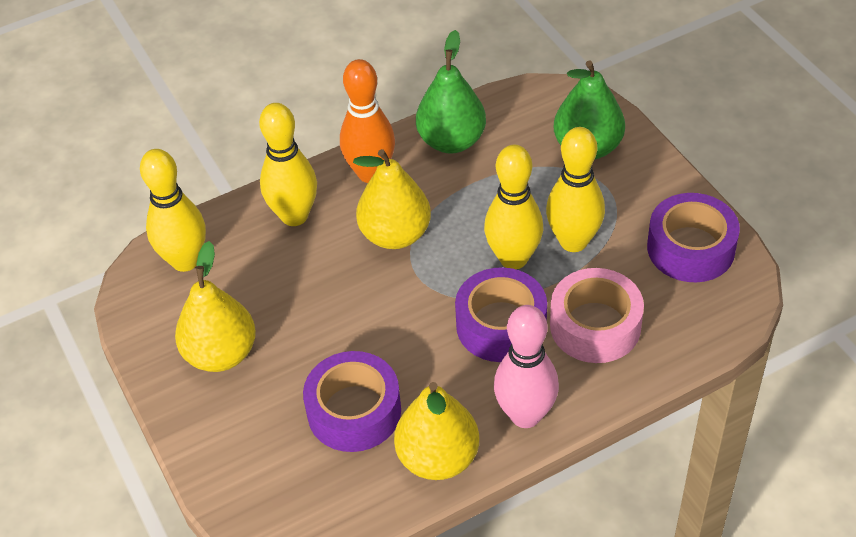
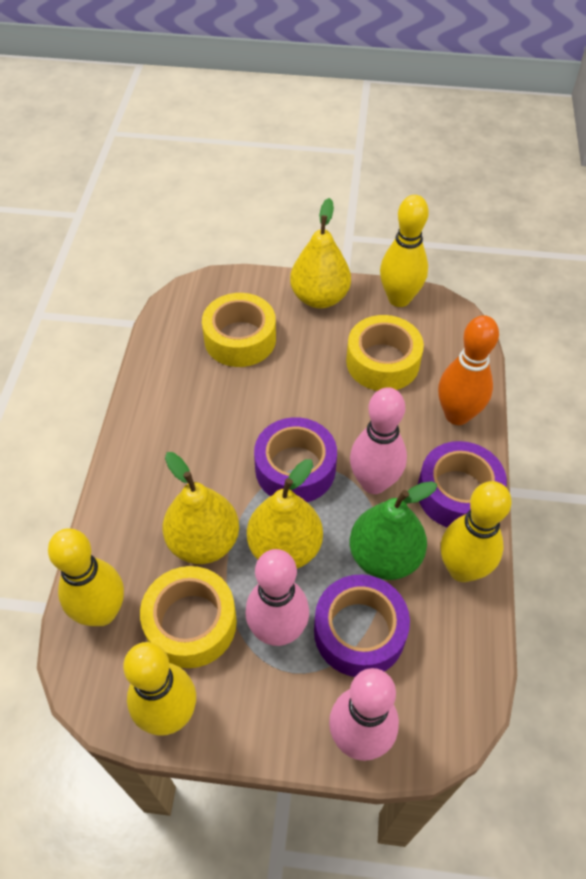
green pear: [416,30,486,154] [554,60,625,159] = 2 -> [350,481,437,580] = 1
pink bowling pin: [494,305,559,428] = 1 -> [245,549,309,646] [329,668,399,761] [350,387,407,494] = 3
pink tape: [550,268,644,363] = 1 -> none = 0
yellow tape: none = 0 -> [140,566,237,668] [202,293,276,367] [346,315,424,391] = 3

